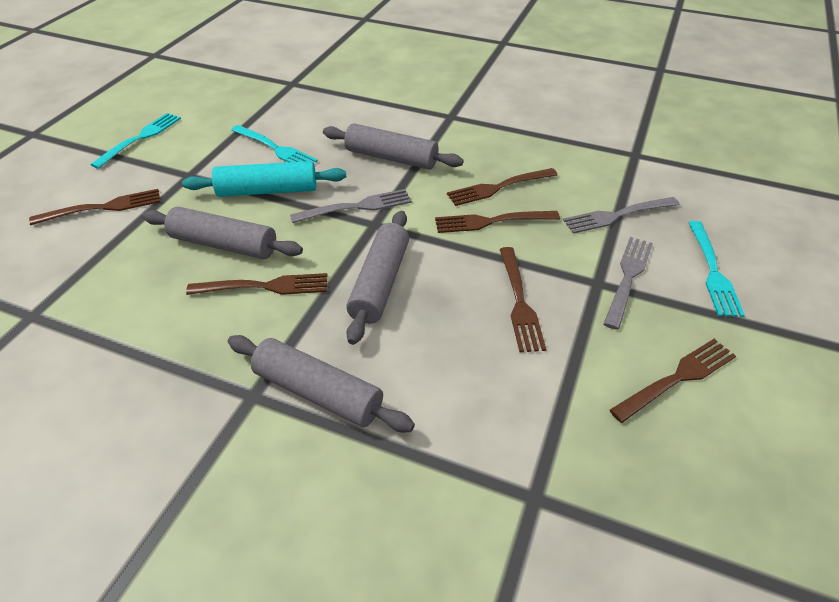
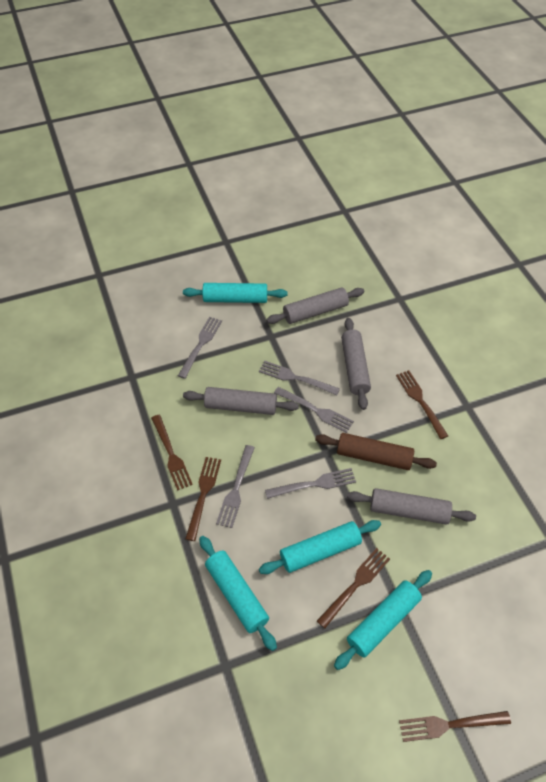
brown fork: [29,189,160,225] [186,273,328,295] [435,211,560,233] [447,168,557,206] [500,247,546,352] [610,339,736,423] = 6 -> [151,415,193,491] [185,457,221,541] [317,548,390,628] [396,370,448,439] [399,711,511,742] = 5
brown rolling pin: none = 0 -> [315,433,437,470] = 1
grey fork: [290,189,412,223] [563,197,680,234] [603,237,653,330] = 3 -> [178,317,222,379] [216,445,255,528] [259,360,340,395] [265,468,356,499] [274,387,354,433] = 5
turquoise fork: [90,113,181,169] [231,125,318,163] [688,221,745,317] = 3 -> none = 0
turquoise rolling pin: [182,161,346,197] = 1 -> [183,283,288,303] [199,536,277,651] [259,520,381,574] [334,570,432,670] = 4

